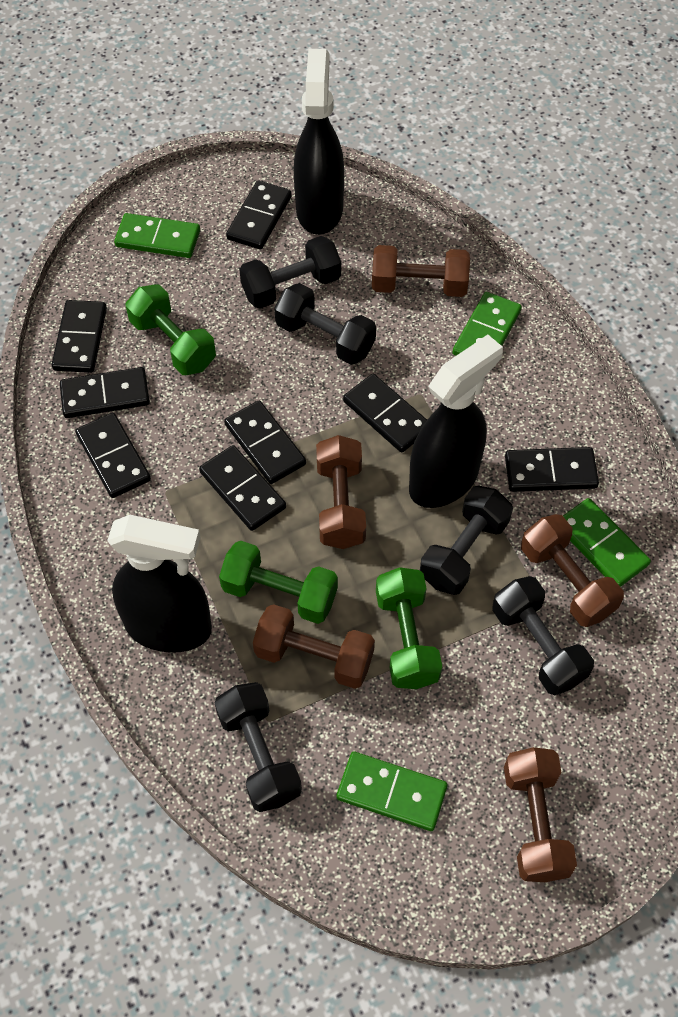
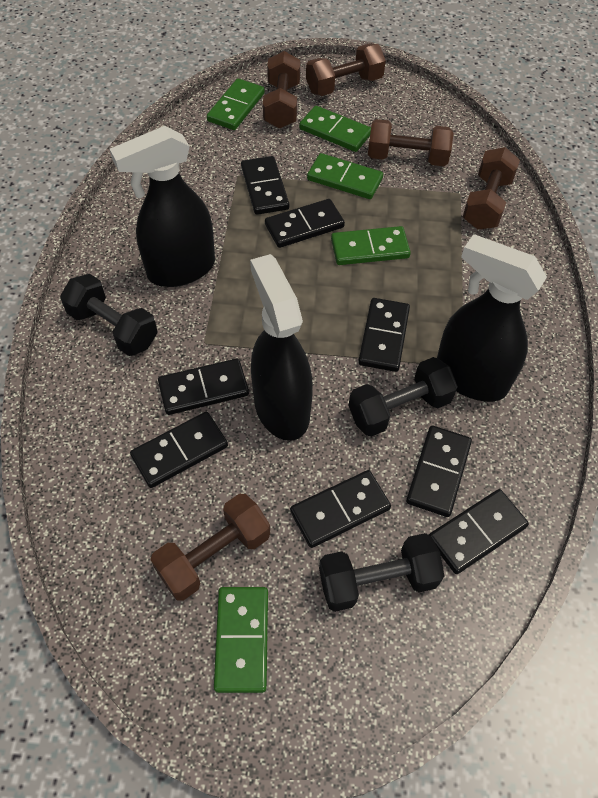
black dumbbell: [215,682,302,812] [239,236,341,309] [274,283,376,365] [420,485,513,595] [492,576,594,695] = 5 -> [60,274,158,356] [319,533,444,612] [349,357,458,437] = 3
green domino: [114,213,200,258] [337,751,448,831] [452,292,522,356] [563,498,651,587] = 4 -> [207,78,265,130] [214,587,268,693] [299,106,371,152] [307,153,383,199] [331,226,411,265] = 5
green dumbbell: [126,285,216,375] [219,541,338,624] [376,567,442,689] = 3 -> none = 0

